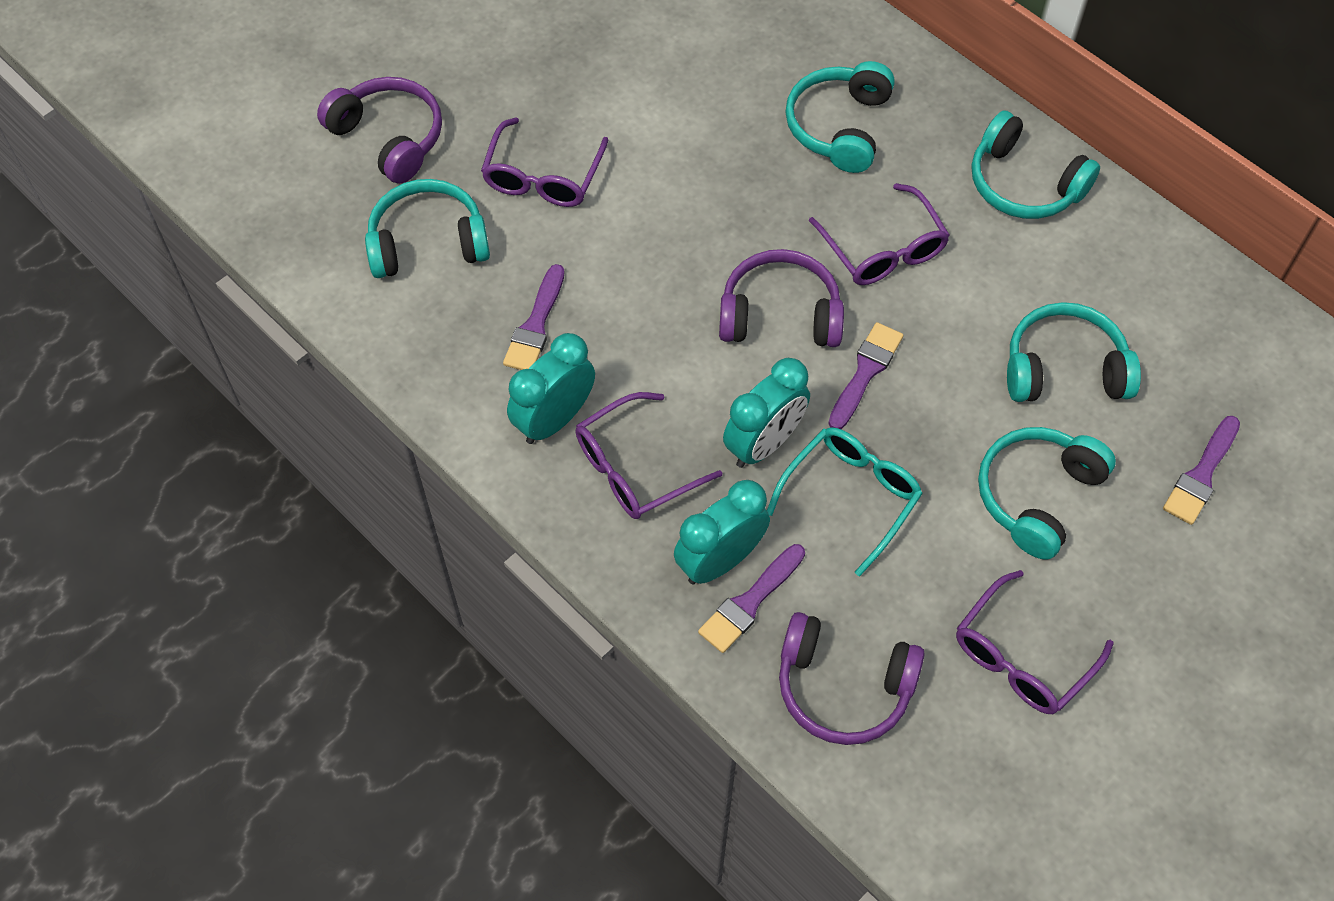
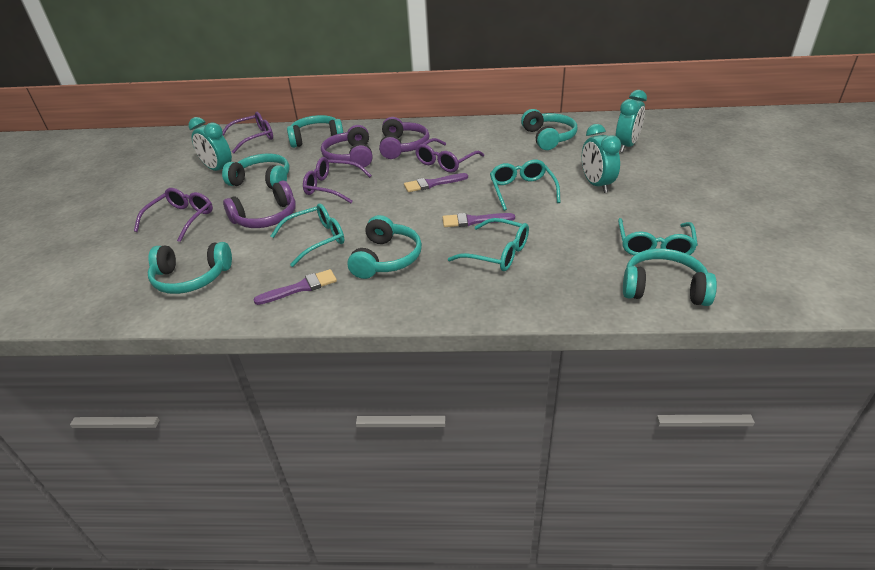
purple brush: [503,264,564,370] [698,544,805,653] [828,322,903,429] [1163,416,1240,525] = 4 -> [253,269,337,305] [404,173,468,192] [442,213,515,227] = 3
turquoise glasses: [767,427,923,576] = 1 -> [271,203,344,267] [448,218,529,271] [490,160,560,211] [618,218,698,255] = 4
turquoise headphones: [365,179,490,278] [785,61,895,173] [972,110,1100,219] [978,427,1116,560] [1007,302,1141,402] = 5 -> [148,242,232,294] [222,154,290,189] [287,115,344,148] [347,215,422,279] [521,109,577,150] [623,249,717,306] = 6

